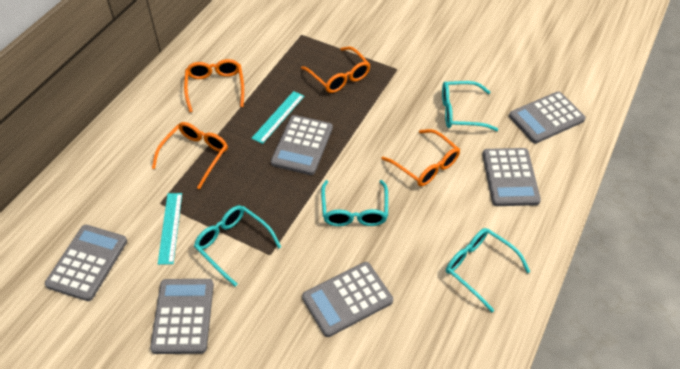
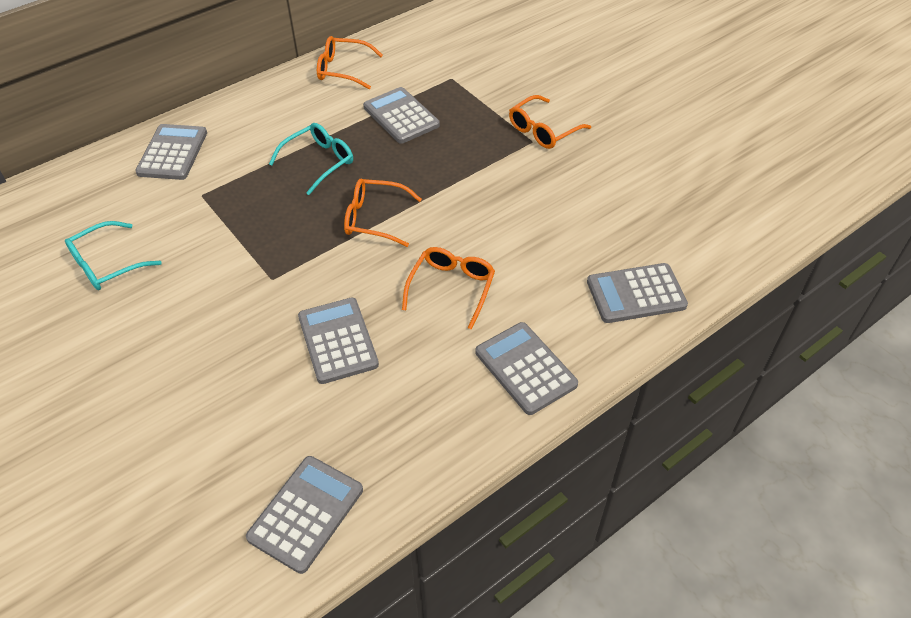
turquoise glasses: [194,205,281,287] [321,180,388,226] [442,81,498,131] [446,228,530,312] = 4 -> [65,221,162,290] [269,123,353,195] = 2
turquoise ruler: [158,193,182,265] [251,91,304,144] = 2 -> none = 0

